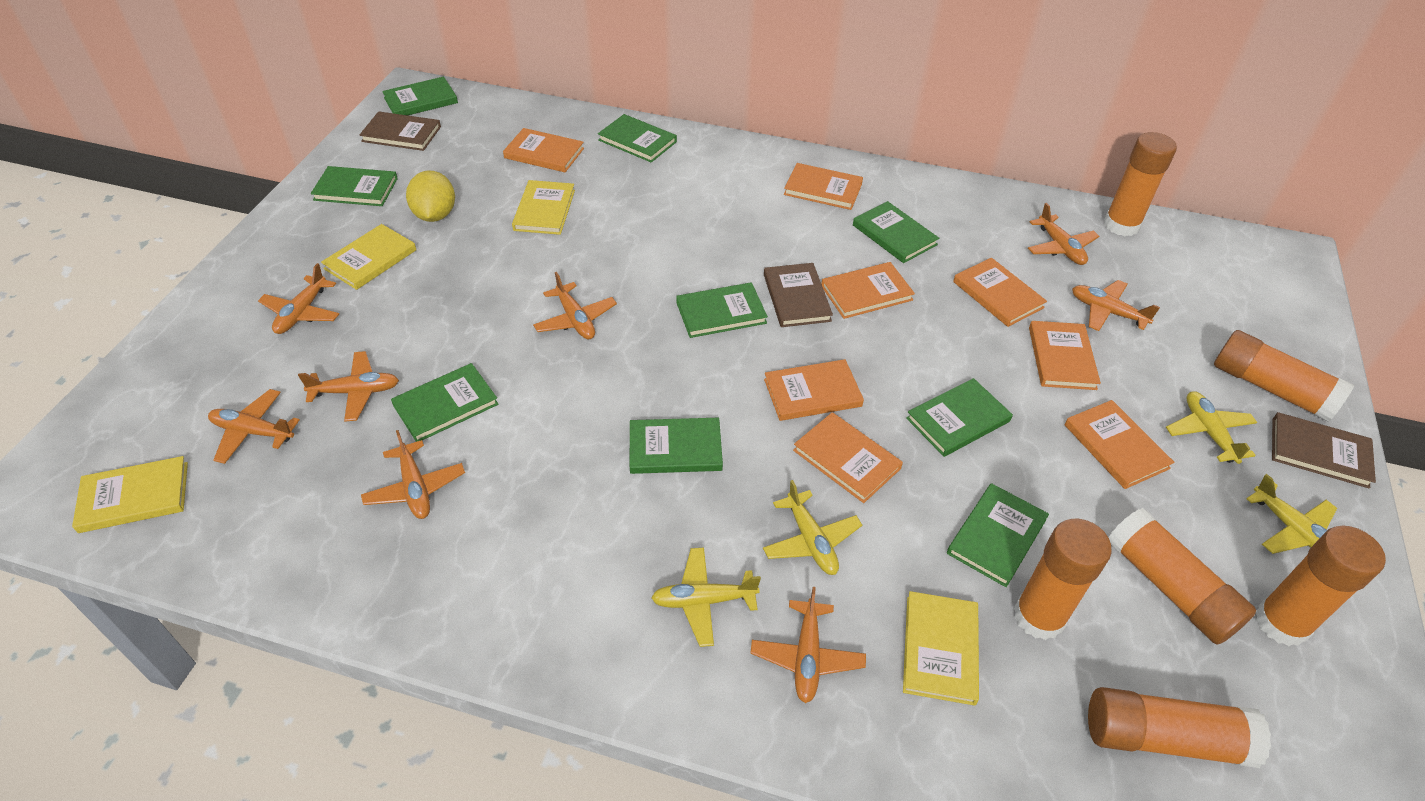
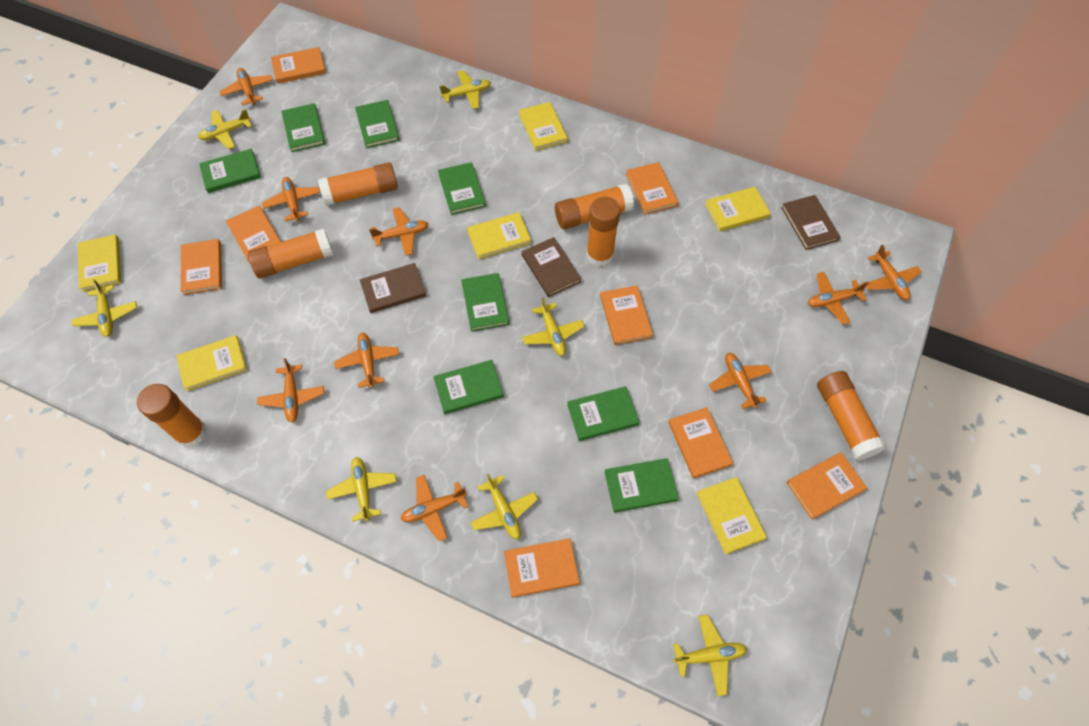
green book: [311,166,398,206] [382,77,458,115] [391,363,499,442] [598,114,677,163] [630,418,723,474] [676,282,768,338] [853,201,939,263] [906,378,1013,457] [947,483,1049,587] = 9 -> [199,149,261,193] [281,103,325,152] [355,100,400,148] [433,360,504,414] [438,162,486,215] [461,273,509,332] [567,386,639,441] [604,458,679,513] = 8
orange plane: [208,389,300,464] [258,263,339,334] [298,351,399,422] [361,430,465,519] [533,272,617,340] [750,587,866,703] [1028,203,1099,265] [1072,280,1160,331] = 8 -> [219,68,273,106] [257,358,324,423] [262,177,320,222] [334,333,399,388] [369,207,428,256] [401,475,468,541] [709,353,772,409] [808,272,869,325] [866,244,921,300] = 9
yellow book: [72,456,188,533] [321,224,416,290] [512,180,575,235] [903,591,979,706] = 4 -> [78,235,121,292] [176,335,247,391] [467,212,531,259] [519,102,568,151] [697,477,767,555] [705,187,771,232] = 6
yellow lemon: [406,170,455,222] = 1 -> none = 0
yellow plane: [651,547,761,647] [763,480,862,575] [1166,391,1257,464] [1246,474,1337,554] = 4 -> [72,279,137,337] [198,109,252,149] [326,457,397,522] [439,70,491,109] [470,473,538,539] [522,297,584,356] [673,614,747,696] = 7

